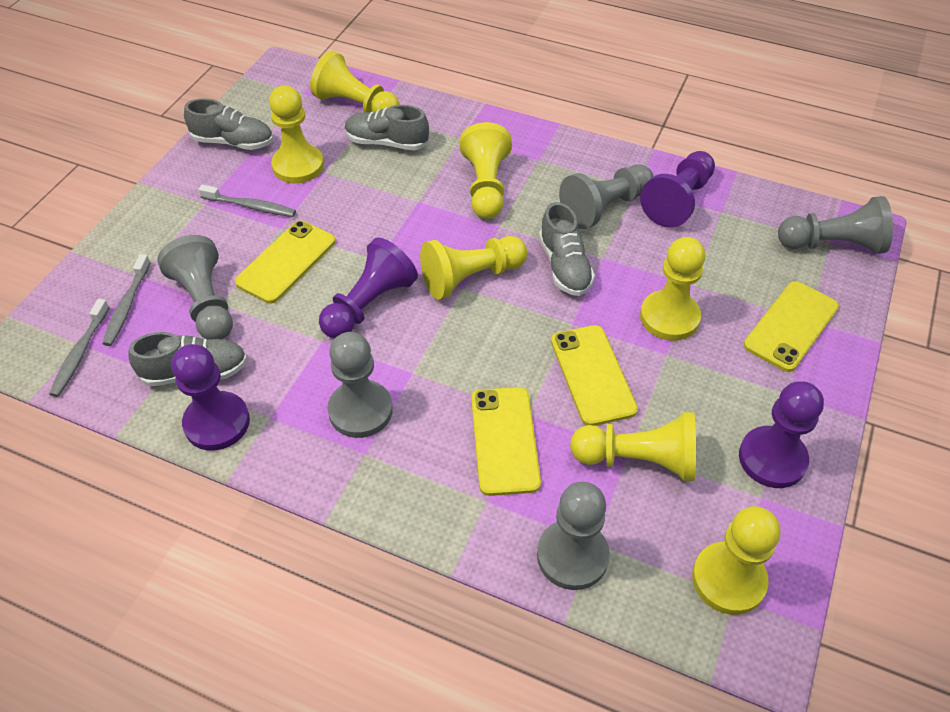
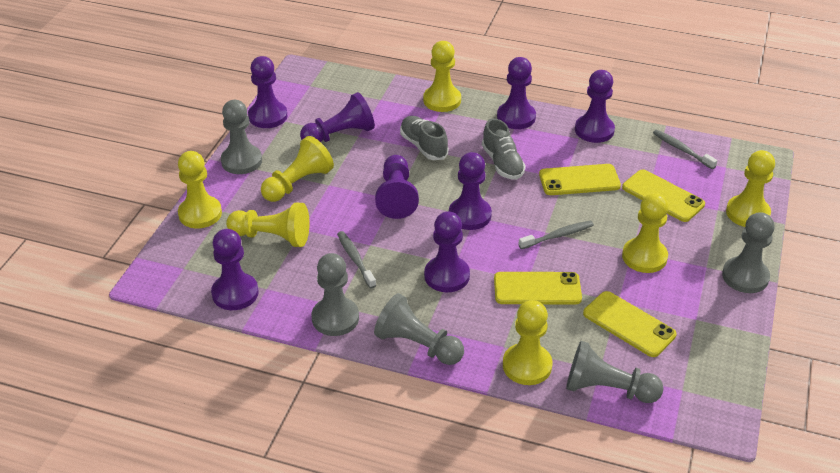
grey shoe: [128,332,247,386] [184,98,273,150] [345,105,429,150] [539,202,595,296] = 4 -> [400,116,448,160] [482,118,526,180] = 2
purple pawn: [172,344,250,451] [319,237,418,339] [640,151,715,228] [739,381,824,488] = 4 -> [211,229,259,310] [248,56,288,128] [300,92,375,142] [375,155,419,219] [424,212,470,292] [449,152,492,230] [497,57,536,129] [575,70,615,143] = 8

